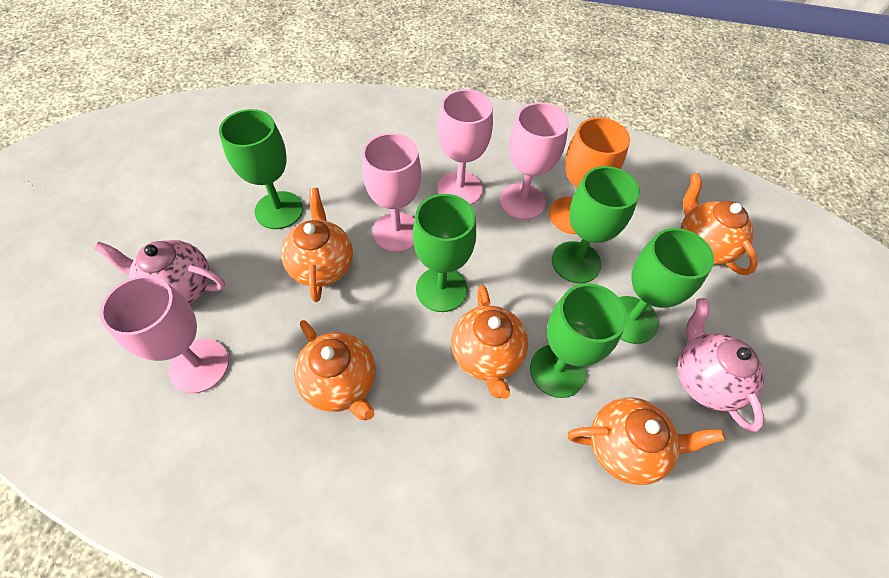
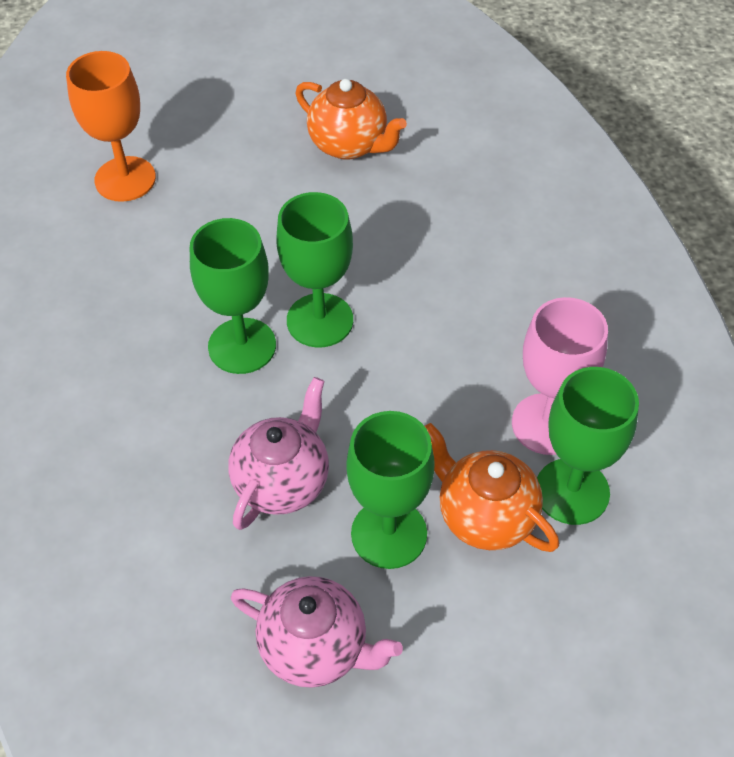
green goblet: [219,109,303,229] [413,194,476,312] [530,283,627,398] [552,166,640,283] [619,228,714,344] = 5 -> [190,218,276,374] [276,192,353,348] [346,411,435,569] [537,367,639,525] = 4
orange teapot: [281,188,353,302] [294,320,376,420] [451,285,528,399] [567,397,725,485] [680,173,758,275] = 5 -> [295,79,407,160] [425,423,559,552] = 2
pink goblet: [100,275,229,393] [362,133,421,252] [437,89,493,205] [500,102,569,220] = 4 -> [512,297,608,455] = 1

